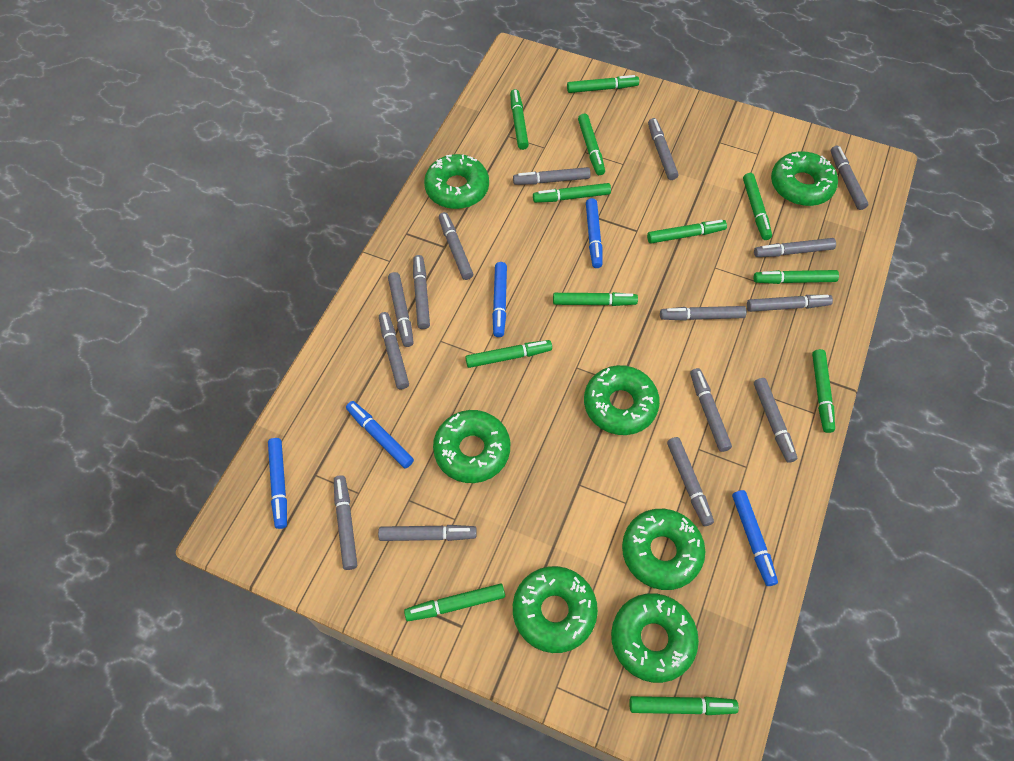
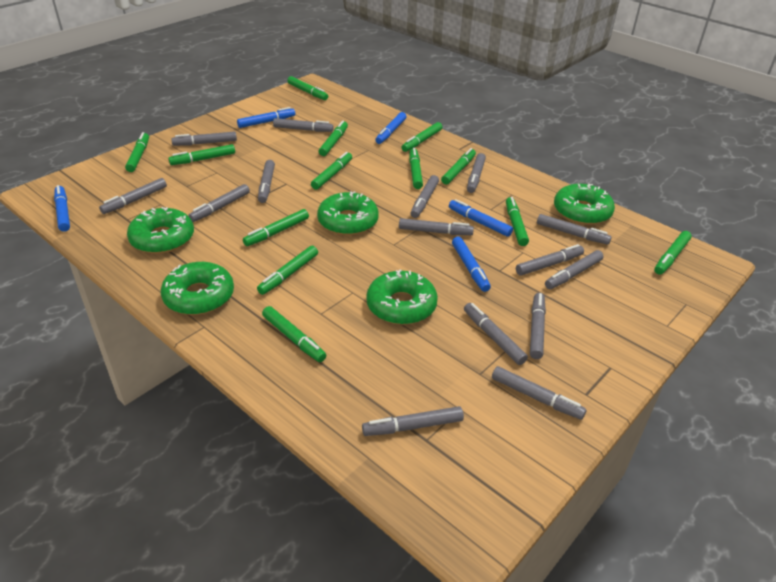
green donut: [424,154,489,209] [433,410,511,483] [513,566,598,653] [584,365,660,435] [611,593,699,683] [622,509,705,590] [771,151,838,206] = 7 -> [127,207,194,254] [161,262,234,315] [317,191,379,235] [366,269,438,325] [554,183,615,225] = 5
green marker: [404,584,505,621] [465,340,552,368] [510,89,529,150] [533,183,611,203] [553,292,638,306] [567,75,639,93] [578,114,605,175] [629,696,739,715] [647,220,727,244] [743,173,772,240] [754,270,839,284] [812,349,835,433] = 12 -> [125,132,149,172] [168,144,235,165] [243,209,309,246] [257,246,318,295] [262,306,326,362] [287,76,328,100] [311,152,352,190] [319,121,348,156] [402,122,443,152] [409,148,423,189] [441,148,476,185] [506,197,529,246] [654,231,692,275] = 13

